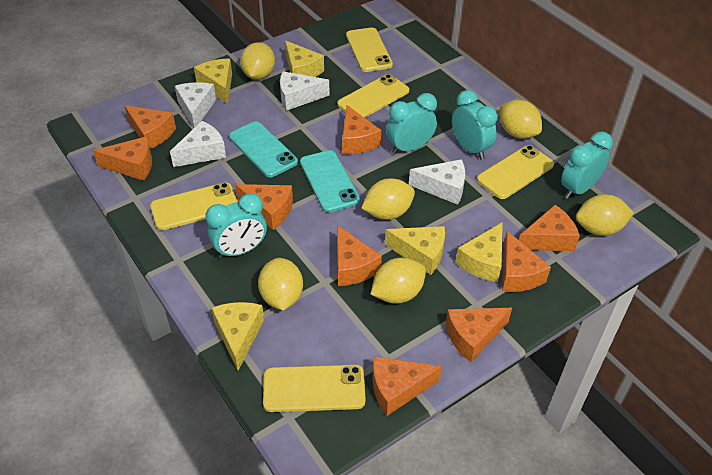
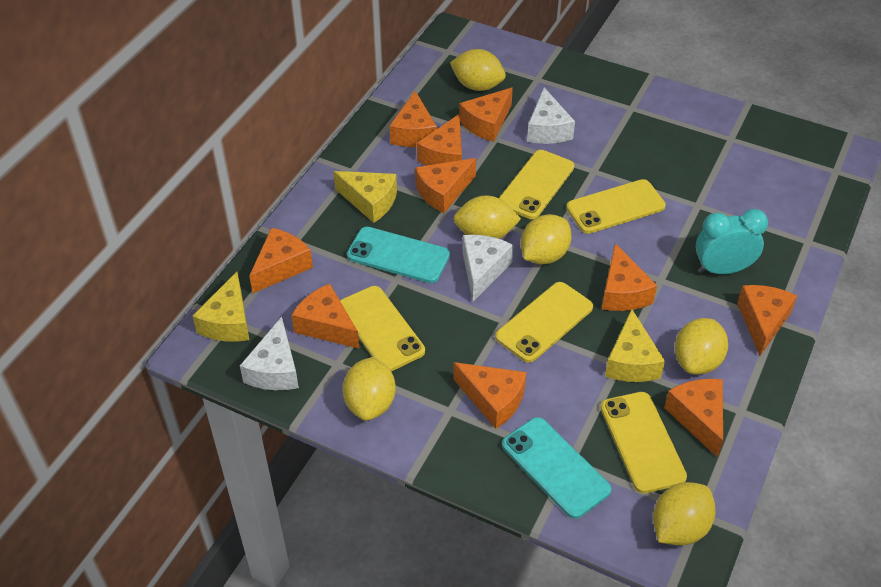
orange cheese: [93,136,152,181] [124,105,176,149] [235,184,293,230] [337,225,382,286] [342,105,381,154] [373,356,442,416] [446,308,512,362] [502,231,551,292] [519,205,580,251] = 9 -> [249,228,313,293] [292,284,360,349] [390,91,437,147] [415,158,476,213] [417,114,462,166] [453,362,526,429] [459,87,513,142] [602,243,657,311] [664,379,723,458] [737,285,797,356] = 10
turquoise clock: [206,193,267,259] [386,93,437,154] [452,90,498,159] [561,132,613,199] = 4 -> [696,209,768,274] = 1
white cheese: [170,121,226,167] [175,82,216,128] [280,71,330,111] [409,159,465,205] = 4 -> [240,317,299,390] [462,235,514,302] [527,88,575,144] = 3
yellow cheese: [194,59,232,104] [211,302,264,371] [285,40,324,77] [385,226,445,275] [455,222,503,282] = 5 -> [193,272,249,342] [333,171,397,223] [605,309,665,382] = 3

